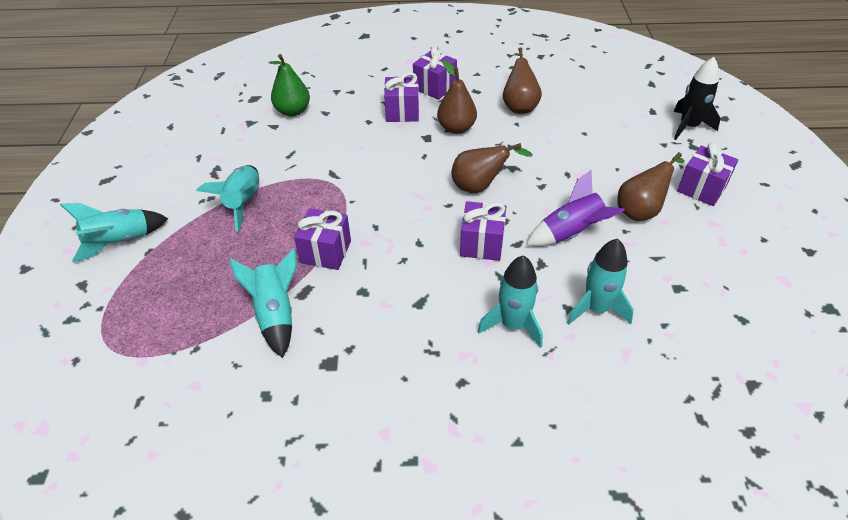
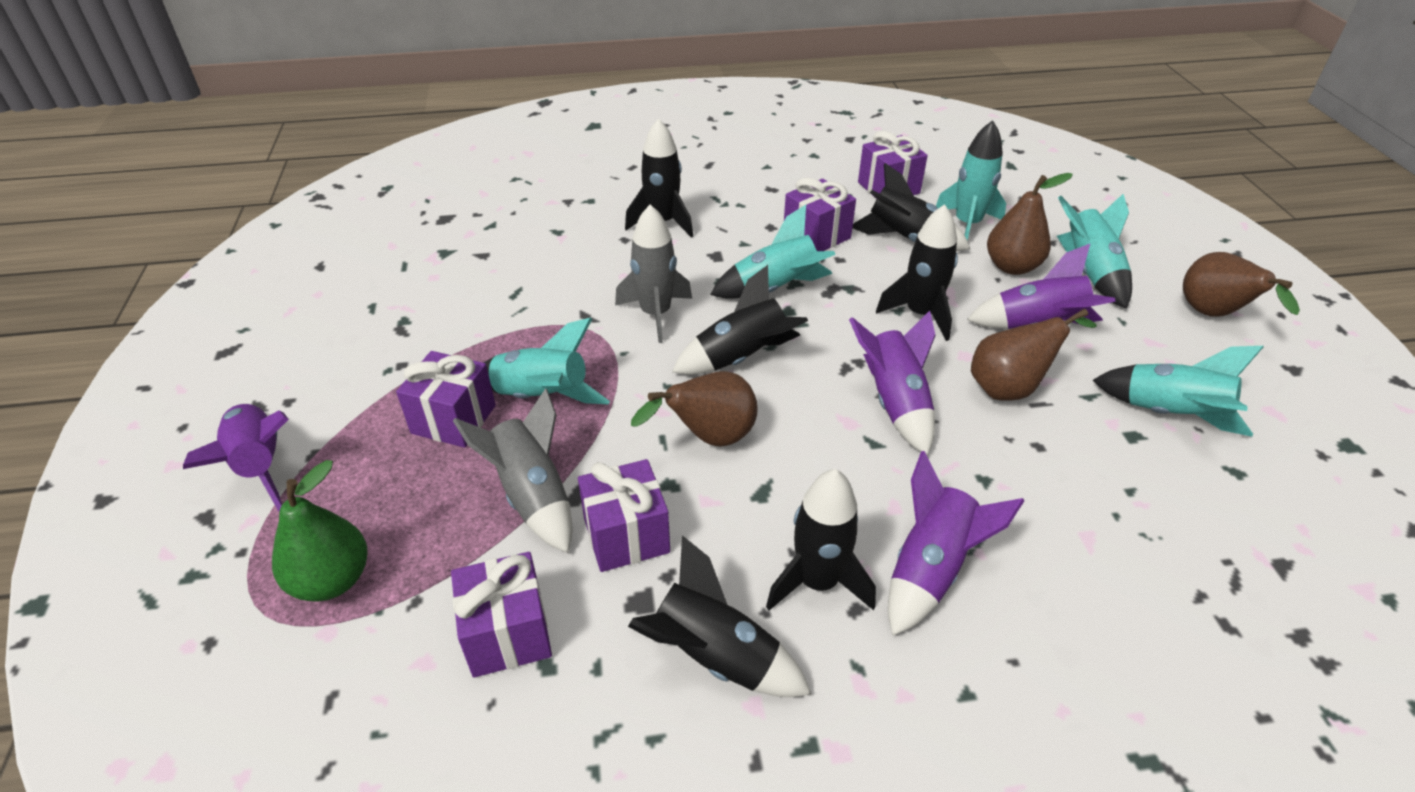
black rocket: [673,57,720,140] = 1 -> [625,118,693,237] [628,536,811,697] [672,265,808,375] [766,469,876,610] [852,163,970,251] [876,204,958,341] = 6
grey rocket: none = 0 -> [453,388,572,553] [615,204,692,343] = 2
purple rocket: [526,169,625,246] = 1 -> [183,404,289,512] [849,311,936,456] [888,451,1024,636] [967,244,1116,329] = 4

